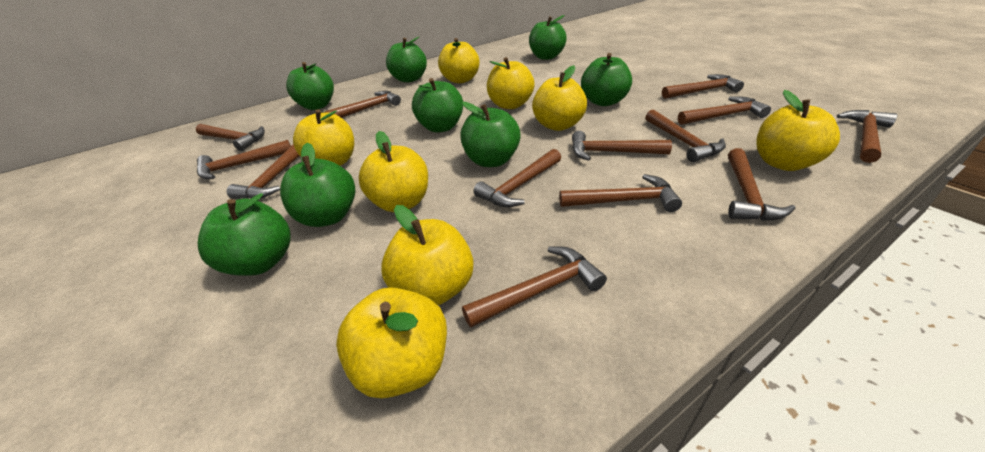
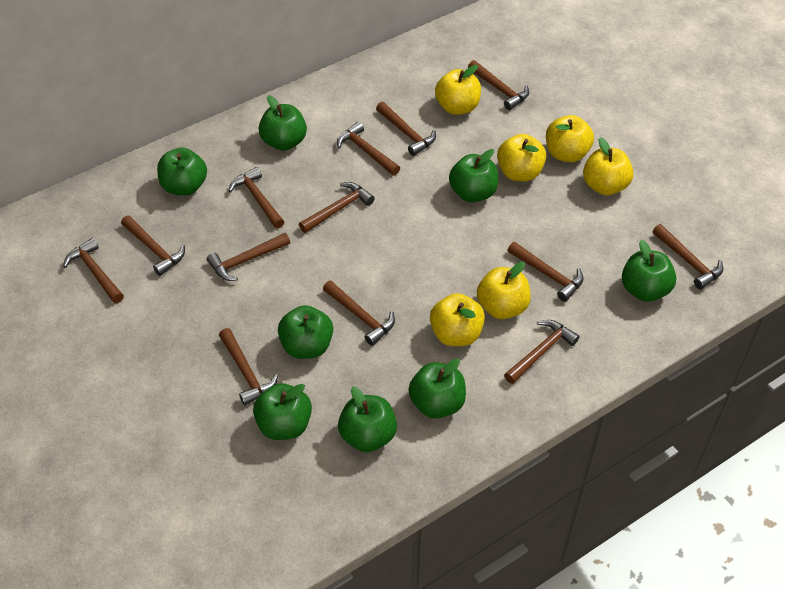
yellow apple: [293,109,354,166] [336,287,447,399] [359,131,428,212] [381,205,474,305] [438,38,480,83] [487,57,535,109] [532,65,587,131] [756,90,840,171] = 8 -> [430,293,485,346] [435,65,481,115] [477,261,531,319] [497,134,546,181] [546,115,594,162] [583,137,634,196] = 6

